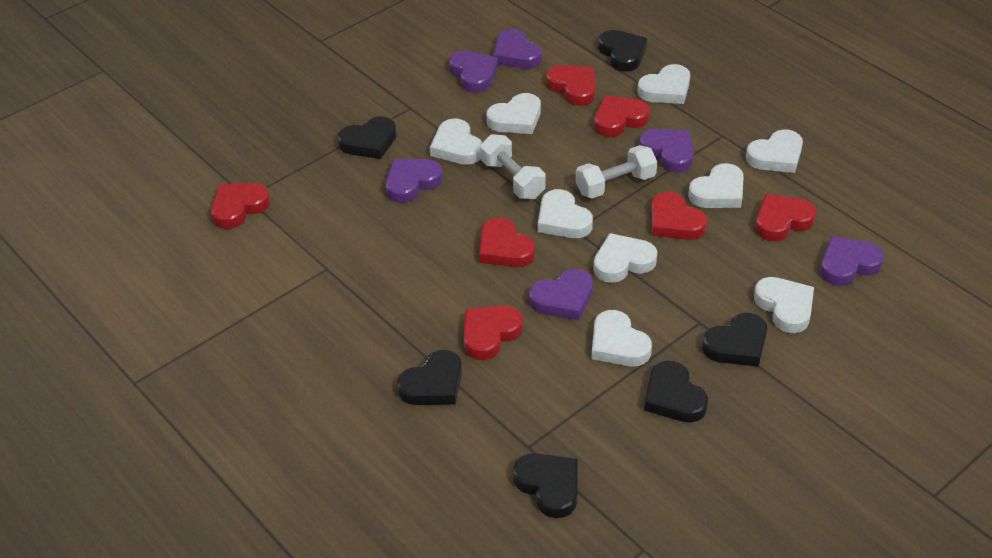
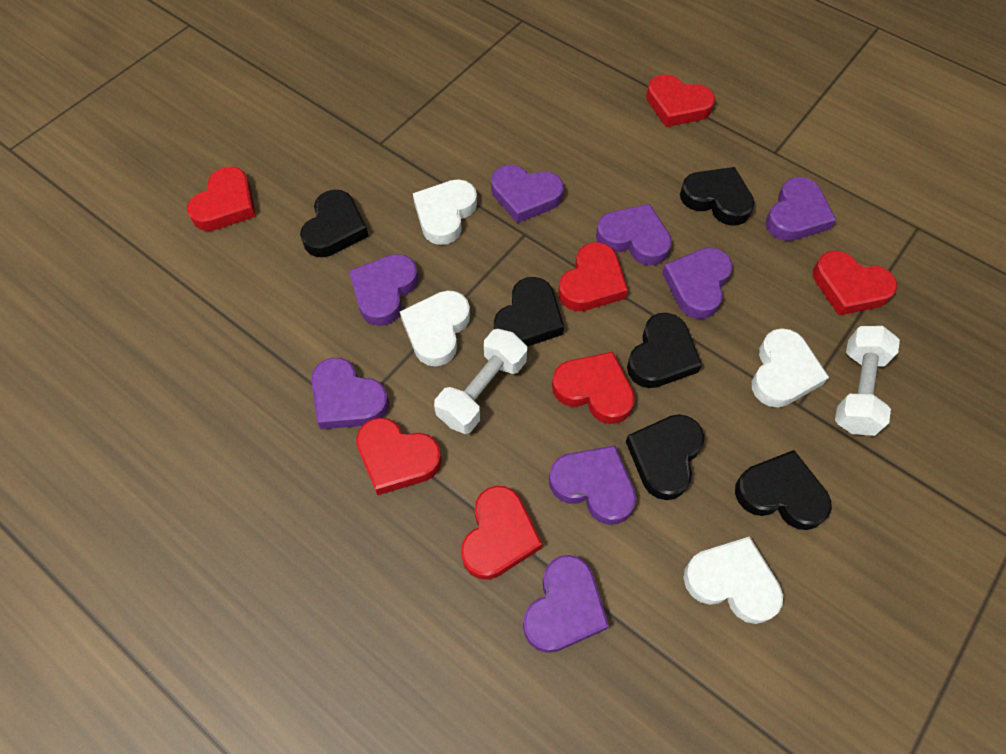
purple heart: [386,159,443,203] [449,50,498,93] [493,29,542,69] [529,269,593,320] [639,129,694,173] [820,236,884,286] = 6 -> [311,358,389,429] [349,254,419,326] [491,165,564,223] [523,555,609,653] [549,445,636,525] [596,204,672,265] [662,247,733,319] [766,177,836,241] = 8
white heart: [430,118,482,165] [487,93,541,134] [538,189,593,238] [591,310,652,366] [593,233,657,283] [637,64,690,104] [688,163,744,208] [746,129,803,173] [754,277,814,333] = 9 -> [400,290,470,366] [413,179,477,245] [683,536,783,624] [752,328,829,408] = 4

